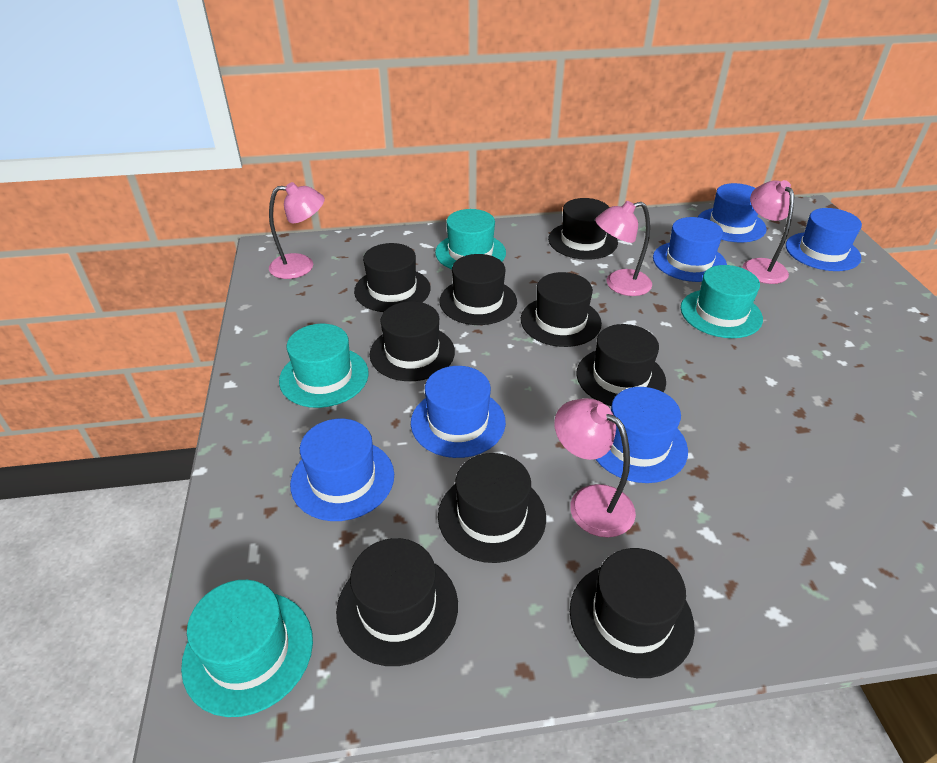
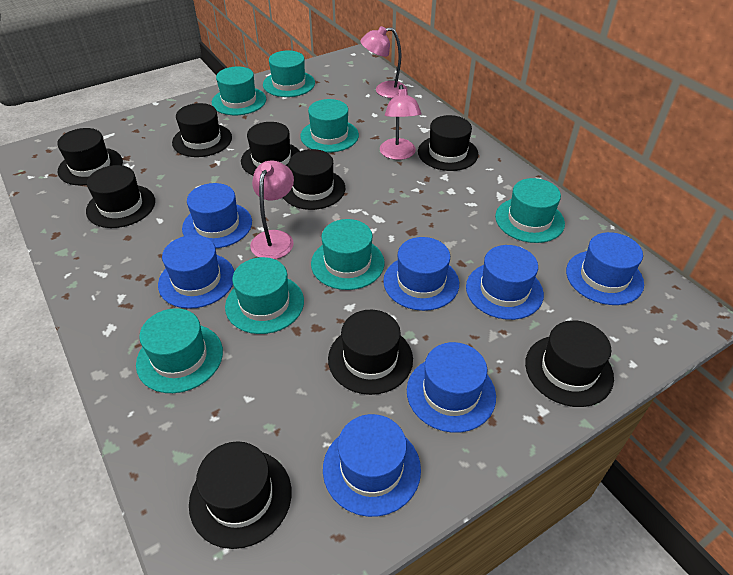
blue hat: [290,419,394,521] [411,366,506,458] [595,387,688,483] [653,217,727,282] [698,183,767,242] [786,208,862,271] = 6 -> [158,235,234,309] [182,183,252,248] [323,414,421,517] [383,237,459,311] [407,342,496,433] [466,245,544,320] [566,232,644,305] = 7
pink lamp: [269,182,325,279] [554,398,636,537] [595,201,652,296] [742,180,794,284] = 4 -> [250,161,294,259] [360,26,408,98] [380,84,422,160] = 3
turquoise hat: [181,580,313,717] [279,324,369,408] [435,209,506,269] [681,265,763,338] = 4 -> [136,308,223,393] [212,67,266,115] [225,257,304,334] [263,50,315,97] [300,99,359,152] [311,219,385,290] [495,178,565,243] = 7

